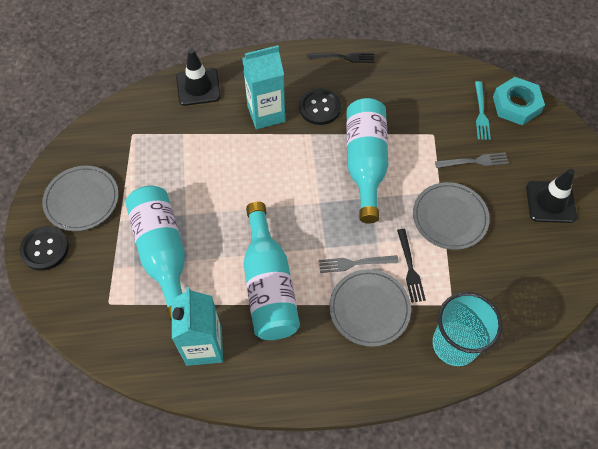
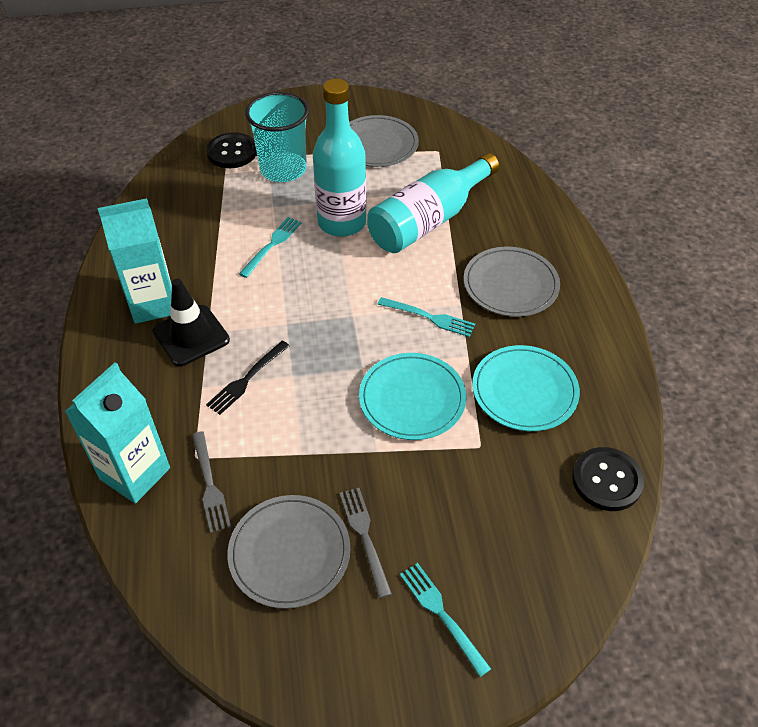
black fork: [307,52,375,63] [397,229,426,303] = 2 -> [206,340,290,415] = 1
black traffic cone: [176,49,221,106] [526,169,577,223] = 2 -> [152,279,230,367] = 1
turquoise bottle: [125,186,185,321] [243,201,300,340] [346,98,388,224] = 3 -> [313,79,367,237] [367,153,499,253] = 2
turquoise fork: [475,81,491,140] = 1 -> [239,217,302,278] [377,297,475,337] [400,563,491,677] = 3
turquoise nut: [493,77,545,125] = 1 -> none = 0
turquoise plate: none = 0 -> [359,353,466,440] [472,345,580,431] = 2

